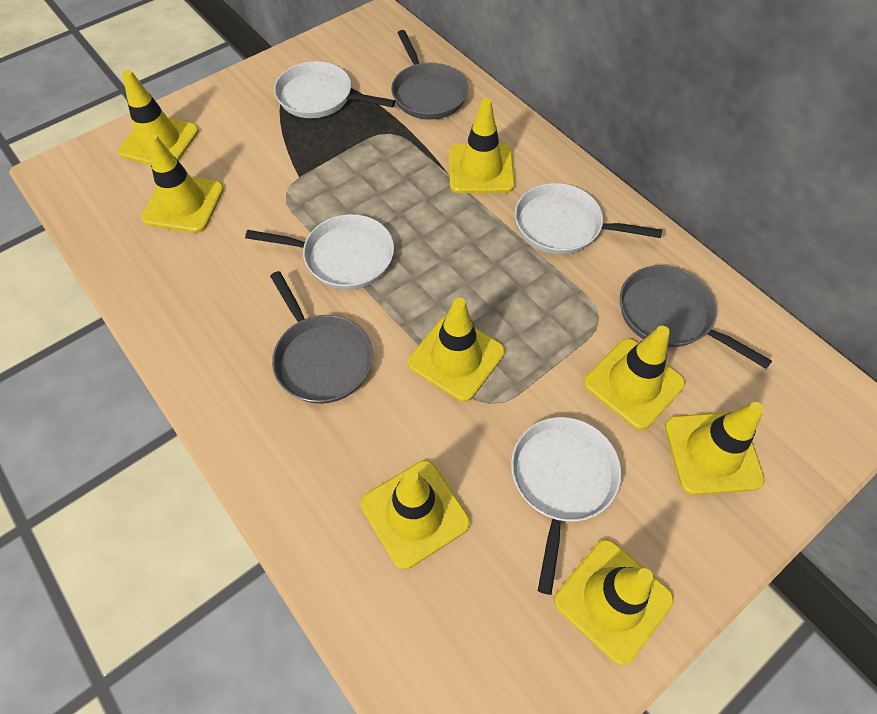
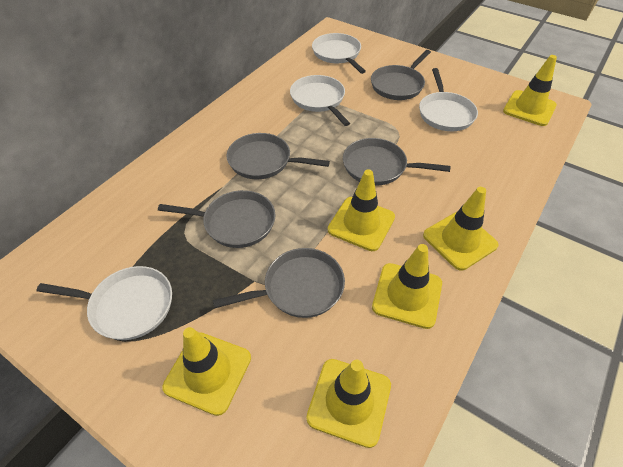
grey pan: [270,271,373,404] [391,30,468,120] [620,265,772,369] = 3 -> [158,190,276,248] [213,248,345,318] [227,133,330,179] [343,138,451,185] [371,50,431,100] = 5
yellow traffic cone: [118,70,199,165] [141,134,224,233] [361,460,470,570] [408,298,505,402] [449,98,515,193] [554,539,674,665] [583,326,685,430] [665,402,765,495] = 8 -> [162,327,251,416] [306,359,391,448] [328,169,395,251] [372,244,442,329] [423,187,499,270] [503,55,557,126] = 6

